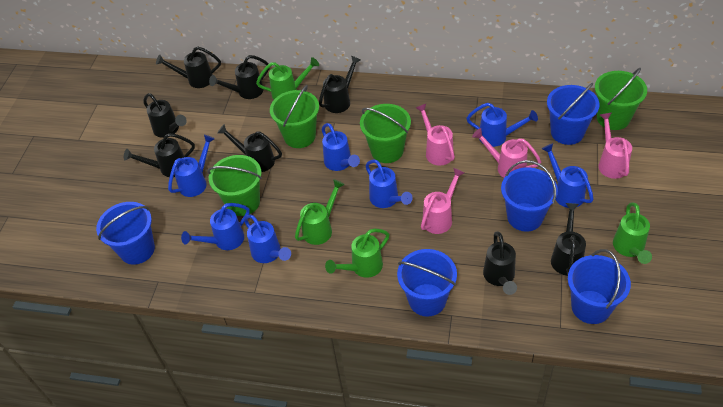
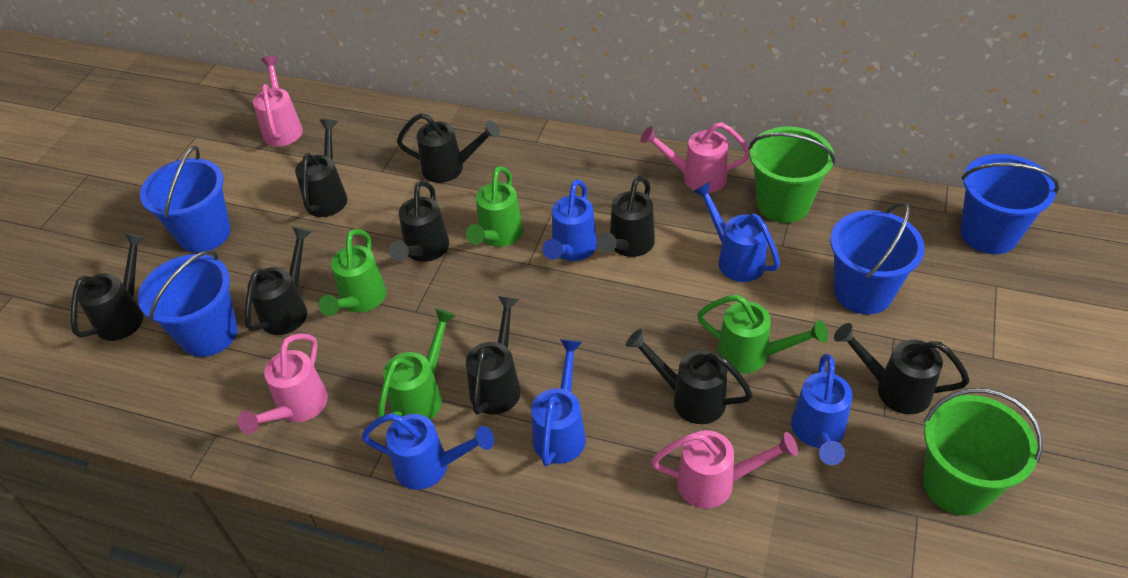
black watering can: [124,133,195,177] [143,93,187,138] [156,47,221,88] [209,55,270,99] [217,124,282,172] [319,55,360,113] [483,231,517,295] [551,203,586,275] = 8 -> [71,233,146,341] [245,227,312,335] [295,119,347,217] [389,181,449,262] [397,113,500,183] [466,296,521,415] [597,175,655,257] [626,329,753,424] [834,323,970,414] = 9
blue bucket: [96,202,155,265] [397,249,457,317] [501,160,558,232] [547,83,600,145] [568,249,631,324] = 5 -> [138,250,238,357] [140,146,231,253] [830,202,925,315] [960,154,1060,254] = 4
blue watering can: [168,135,215,197] [181,203,250,250] [244,215,291,263] [322,123,360,171] [366,159,413,208] [466,103,538,147] [542,143,594,208] = 7 -> [361,413,494,490] [531,339,586,466] [543,179,597,261] [693,182,780,282] [791,354,853,465] = 5
green bucket: [207,155,262,216] [270,85,319,148] [360,104,411,163] [595,68,647,130] = 4 -> [749,126,836,223] [923,388,1043,515] = 2

